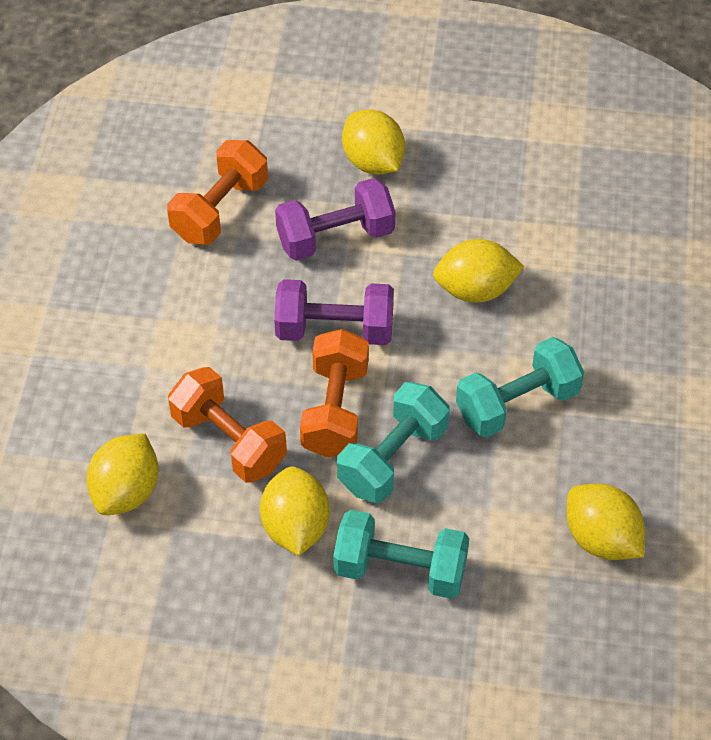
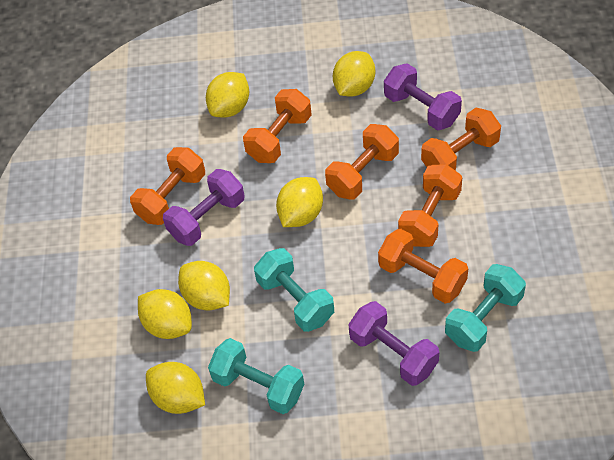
orange dumbbell: [167,140,268,245] [168,367,287,483] [300,329,369,458] = 3 -> [130,147,205,225] [243,89,312,163] [325,124,399,200] [378,229,468,303] [398,164,462,247] [421,108,501,171] = 6
purple dumbbell: [274,279,394,345] [275,178,396,261] = 2 -> [163,169,245,246] [348,301,439,386] [384,63,462,130] = 3
yellow lemon: [86,433,158,515] [260,466,330,556] [342,109,405,175] [433,239,524,303] [566,483,645,560] = 5 -> [138,289,192,339] [146,362,205,414] [178,261,230,310] [206,72,249,118] [276,177,323,227] [333,51,375,96] = 6

